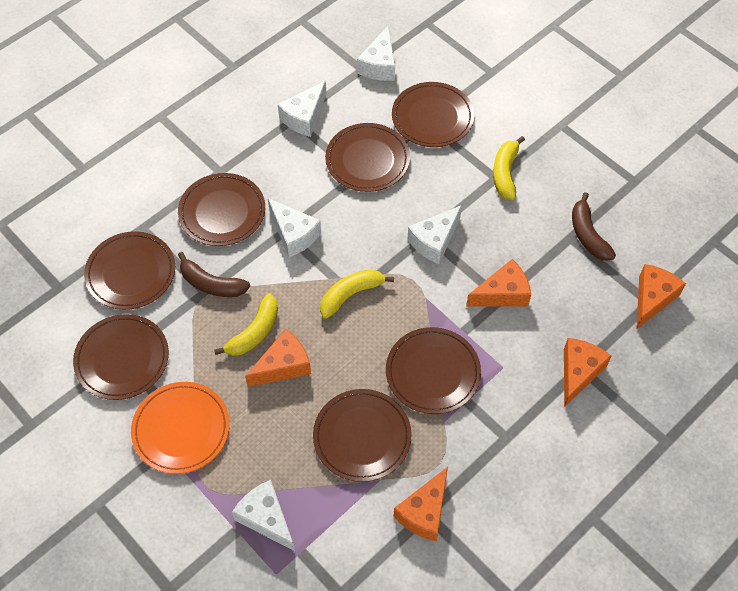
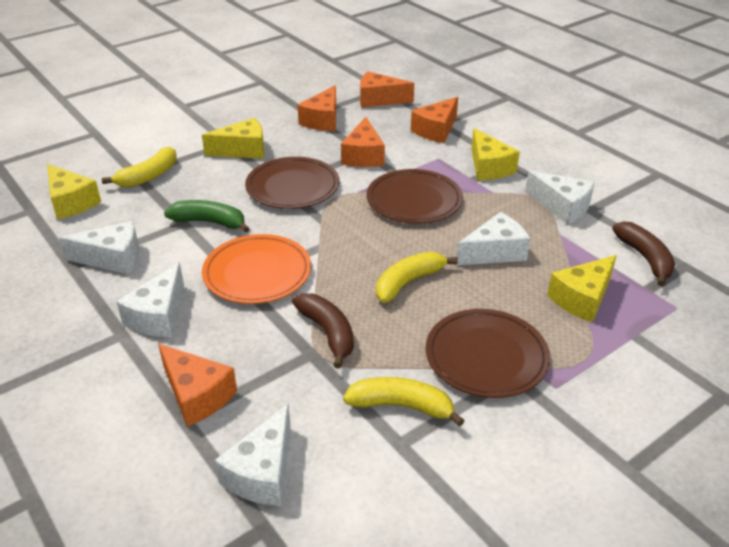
brown plate: [73,314,169,400] [84,231,175,310] [178,173,265,246] [313,389,412,482] [325,123,410,192] [386,327,481,414] [392,82,474,147] = 7 -> [245,157,339,209] [367,169,463,224] [426,309,550,398] = 3
green banana: none = 0 -> [164,200,250,233] = 1
yellow cheese: none = 0 -> [47,164,101,220] [202,118,264,159] [471,128,520,180] [547,255,617,323] = 4

